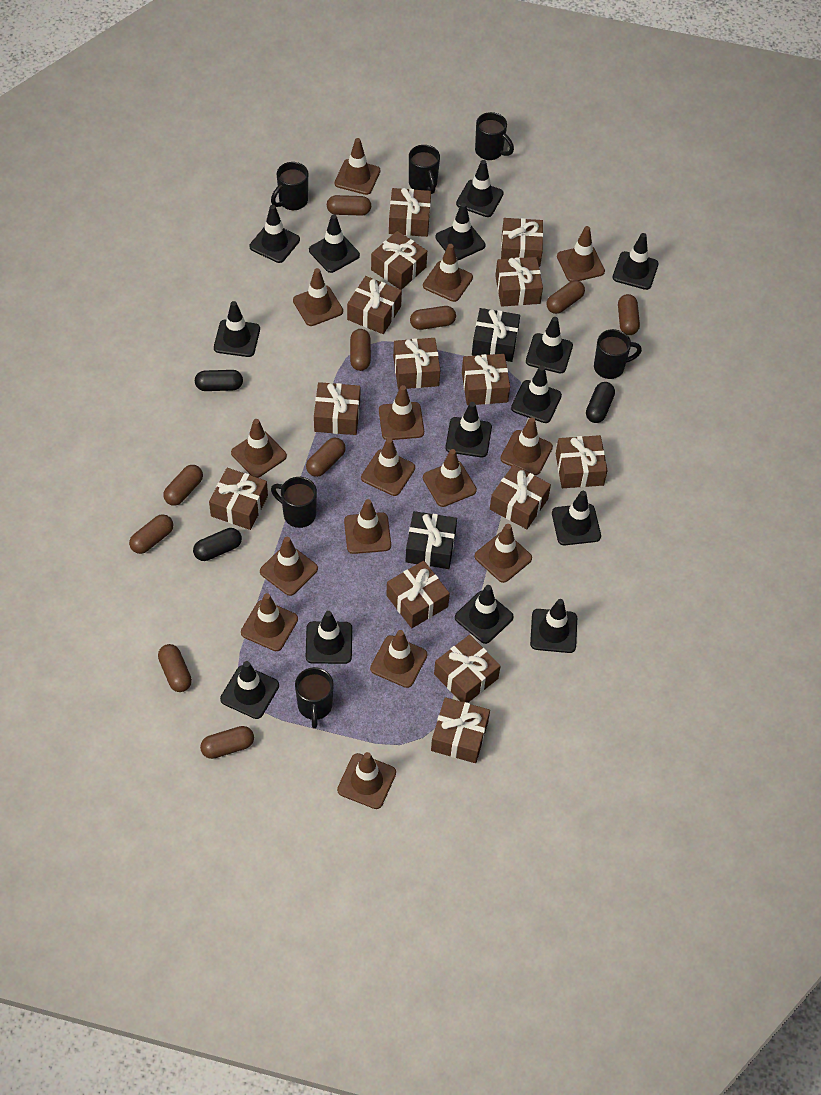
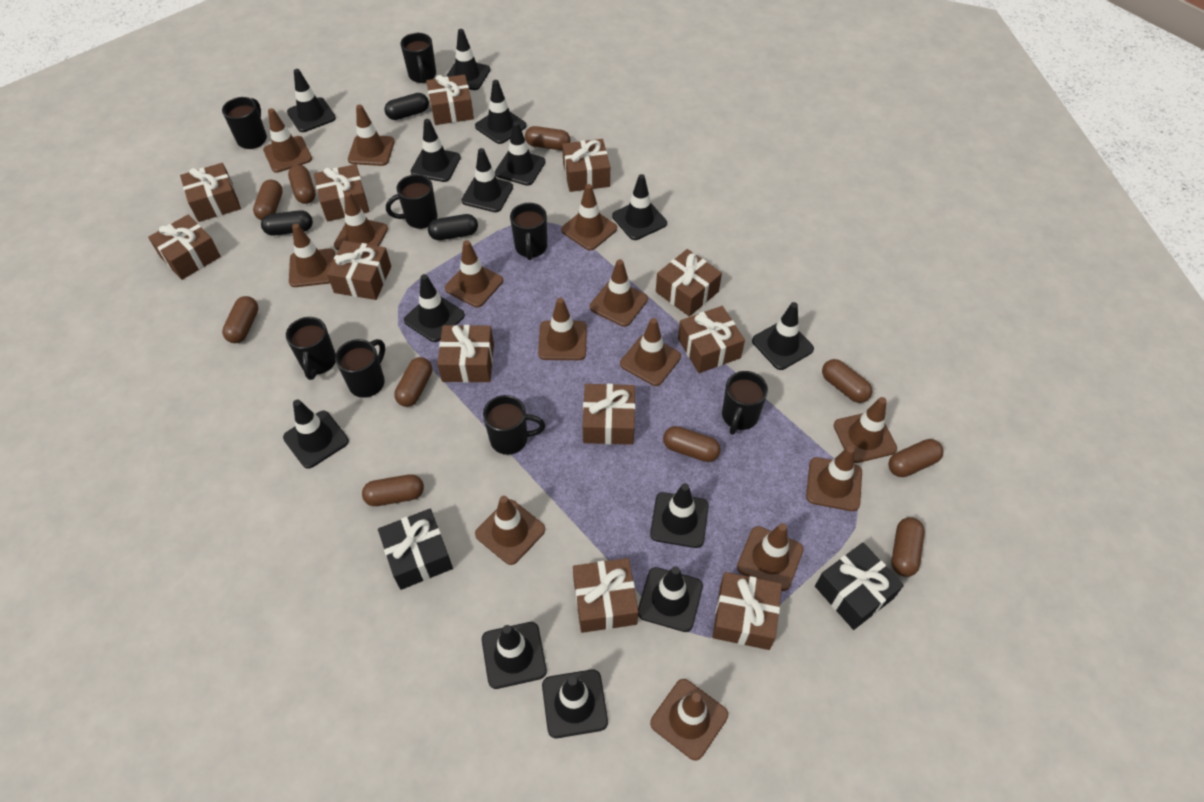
black mug: [271,162,308,210] [271,477,317,528] [295,667,334,729] [409,145,440,194] [475,112,514,160] [594,329,642,379] = 6 -> [222,97,267,149] [286,317,336,380] [335,339,385,398] [386,174,438,229] [401,33,436,83] [483,395,545,455] [510,203,547,260] [722,371,768,435] = 8
brown gift: [209,468,268,530] [314,382,360,435] [347,276,402,334] [371,231,427,290] [386,561,450,628] [389,188,431,237] [393,338,440,389] [431,697,490,763] [434,635,501,703] [462,354,510,405] [490,465,551,529] [495,257,543,307] [501,218,543,267] [556,435,608,488] = 14 -> [148,215,221,280] [180,163,241,222] [314,164,369,222] [327,241,391,300] [426,74,474,125] [437,325,494,383] [562,139,610,192] [573,558,639,633] [583,384,635,445] [656,249,722,317] [678,306,745,373] [712,572,782,650] = 12
brown traffic cone: [231,419,287,478] [241,593,298,651] [260,537,318,596] [293,268,343,326] [335,138,380,195] [337,752,396,809] [344,499,391,554] [361,438,415,496] [370,630,427,688] [379,385,424,440] [423,244,473,302] [423,449,477,507] [475,524,532,583] [500,417,553,475] [557,226,605,282] = 15 -> [263,108,312,173] [289,224,336,287] [334,192,388,250] [348,104,395,166] [445,240,503,307] [475,496,545,565] [538,298,587,360] [561,184,617,251] [590,259,648,327] [620,318,681,386] [650,679,728,761] [737,523,804,591] [806,446,862,511] [833,397,897,463] = 14

